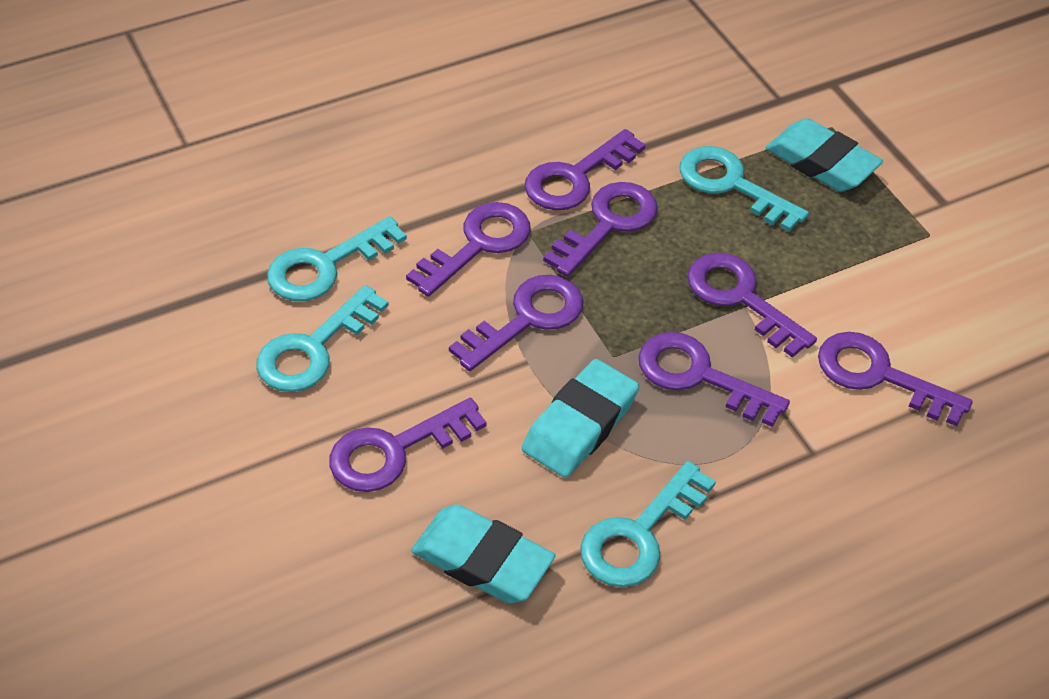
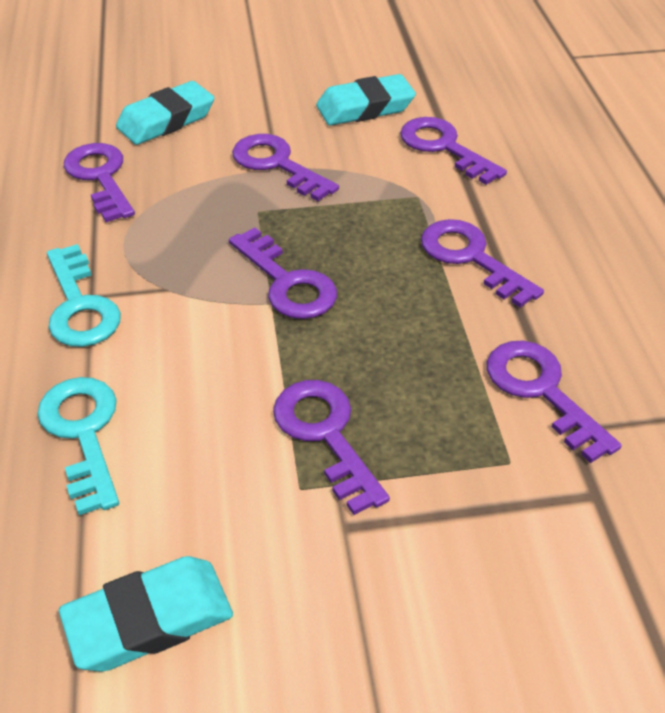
purple key: [329,398,487,492] [406,202,531,297] [449,275,583,371] [525,129,645,210] [543,182,658,277] [638,332,790,427] [687,253,817,358] [818,332,973,426] = 8 -> [64,143,135,222] [229,228,337,319] [232,134,339,201] [273,380,390,515] [400,117,507,185] [421,219,544,308] [487,340,622,463] = 7
turquoise key: [256,285,389,392] [267,216,407,301] [580,461,716,587] [679,146,809,232] = 4 -> [37,377,119,515] [47,244,121,347] = 2

